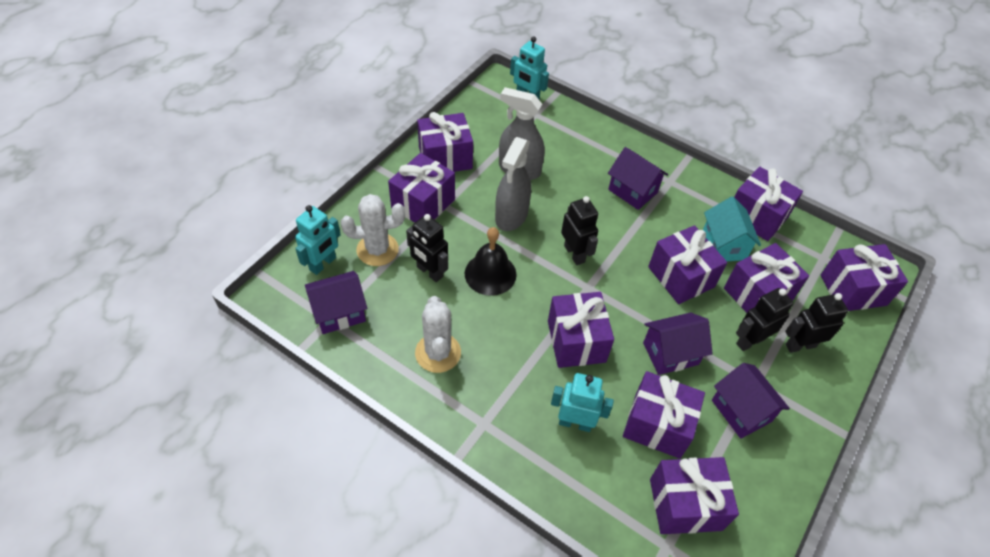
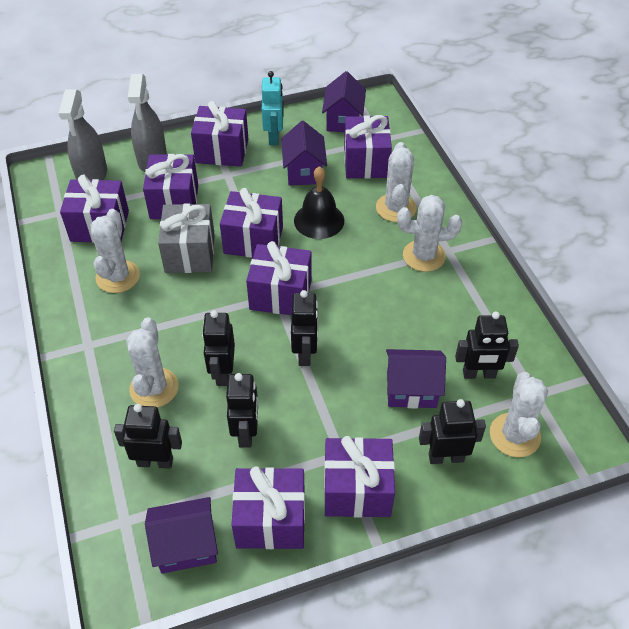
black robot: [406,214,448,282] [561,196,598,265] [736,288,793,351] [785,293,848,353] = 4 -> [114,404,182,469] [202,310,235,386] [226,373,258,448] [291,290,318,366] [419,399,486,464] [455,311,519,379] = 6
grey gift: none = 0 -> [158,203,215,273] = 1
purple gift: [388,153,455,223] [417,112,473,172] [548,292,614,368] [623,371,705,459] [648,225,727,304] [650,457,739,534] [724,243,809,313] [734,167,803,241] [820,244,908,311] = 9 -> [60,175,129,243] [143,154,198,219] [191,101,249,167] [220,188,283,258] [231,467,305,549] [246,241,312,315] [324,436,395,518] [344,115,392,179] = 8
turquoise house: [703,197,761,261] = 1 -> none = 0
turquoise robot: [295,205,341,275] [510,36,549,99] [551,373,614,432] = 3 -> [262,71,284,145] = 1
white cactus: [341,194,405,266] [415,296,461,373] = 2 -> [91,209,140,293] [126,317,178,408] [376,142,417,222] [397,195,462,272] [490,372,548,457] = 5

